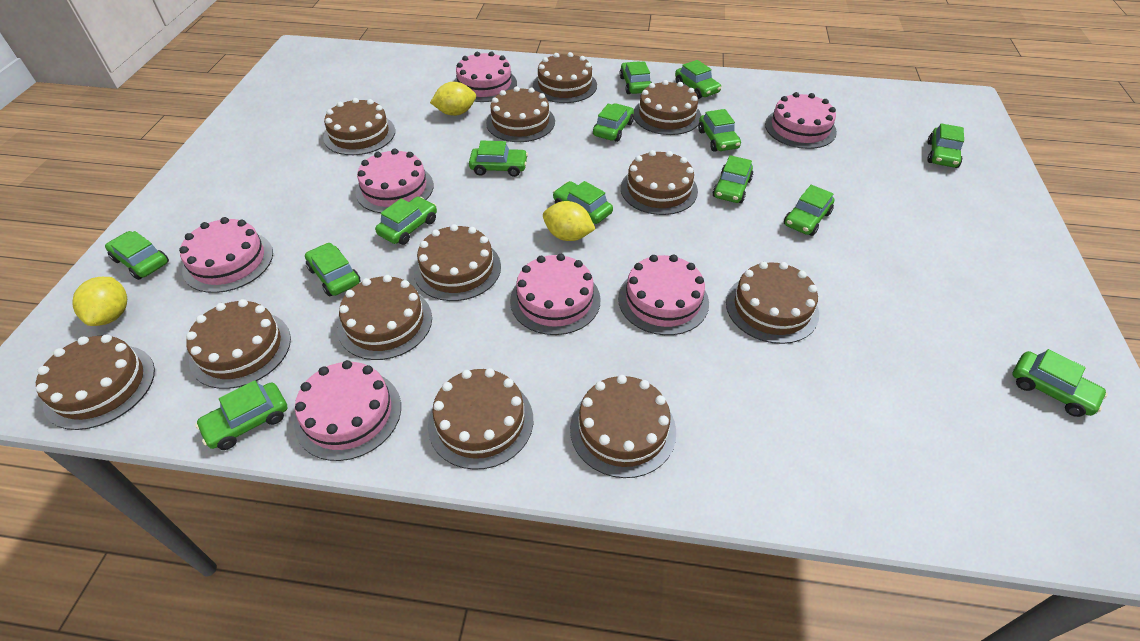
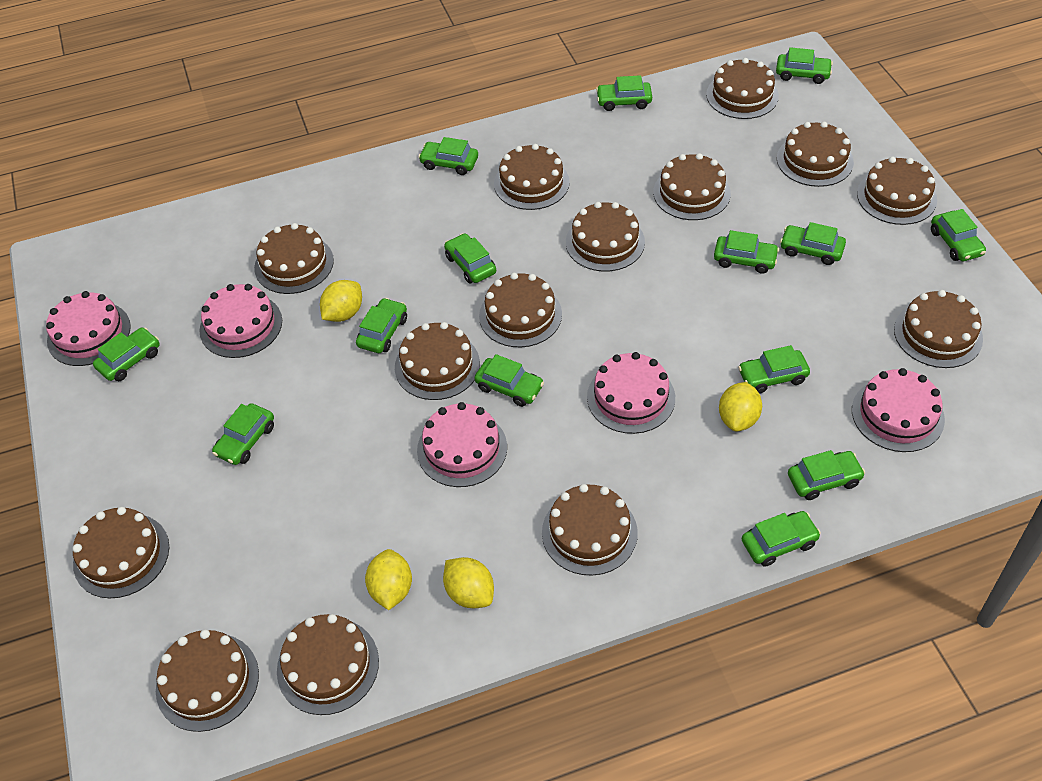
brown cake: [36,335,155,430] [186,299,291,389] [323,98,395,155] [337,275,432,360] [414,224,501,301] [428,368,533,470] [486,86,555,142] [533,52,597,103] [570,375,676,478] [621,150,698,215] [634,80,701,135] [726,262,819,344] = 12 -> [72,507,169,598] [156,629,259,732] [254,223,334,294] [277,614,379,715] [395,322,480,400] [479,273,562,347] [494,144,570,210] [542,484,638,576] [566,202,645,271] [653,153,731,220] [706,58,779,119] [777,122,854,187] [857,157,937,225] [894,290,983,368] = 14
pink cake: [179,217,273,293] [294,360,401,461] [355,149,434,213] [454,51,517,102] [510,254,601,335] [618,255,709,335] [765,92,837,149] = 7 -> [46,291,131,366] [199,284,282,358] [417,402,507,487] [587,352,675,434] [852,368,945,452] = 5
yellow lemon: [72,277,127,326] [430,82,476,116] [543,201,595,241] = 3 -> [320,280,362,322] [365,549,412,610] [443,557,494,608] [719,382,762,431] = 4

